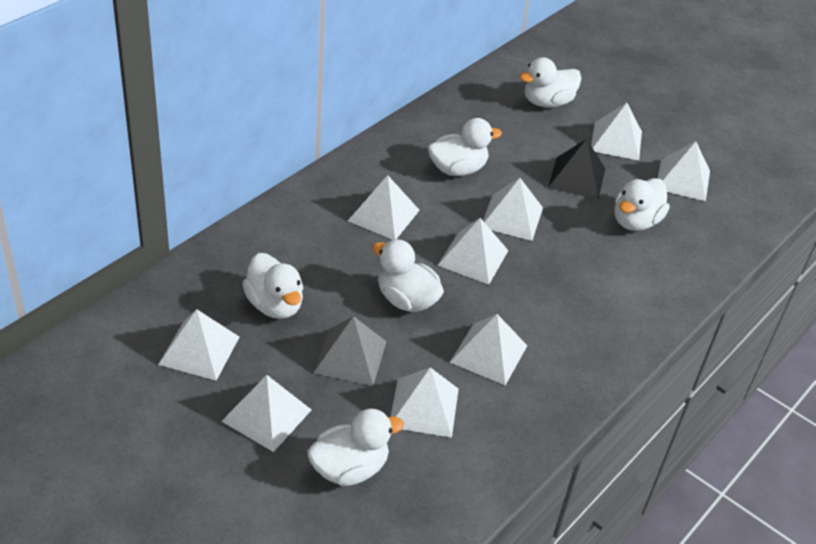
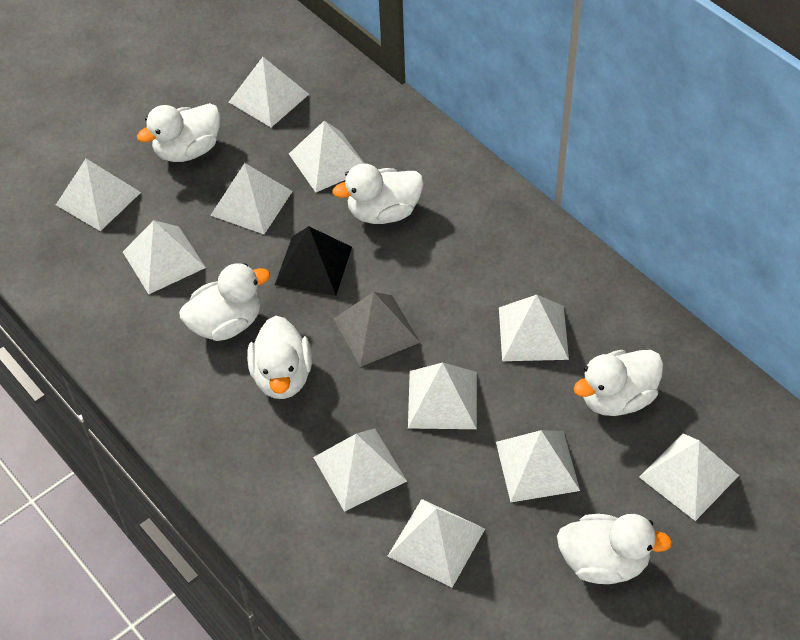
white pyramid: [158,309,239,381] [221,375,312,452] [348,175,420,240] [391,367,459,438] [437,218,508,285] [450,314,527,385] [483,178,543,241] [591,103,642,160] [657,141,710,201] = 9 -> [56,159,141,231] [123,220,206,294] [210,163,293,234] [229,57,309,127] [289,121,365,192] [313,429,407,512] [388,499,485,587] [408,362,477,429] [496,430,580,502] [499,295,569,361] [639,433,739,521] = 11

